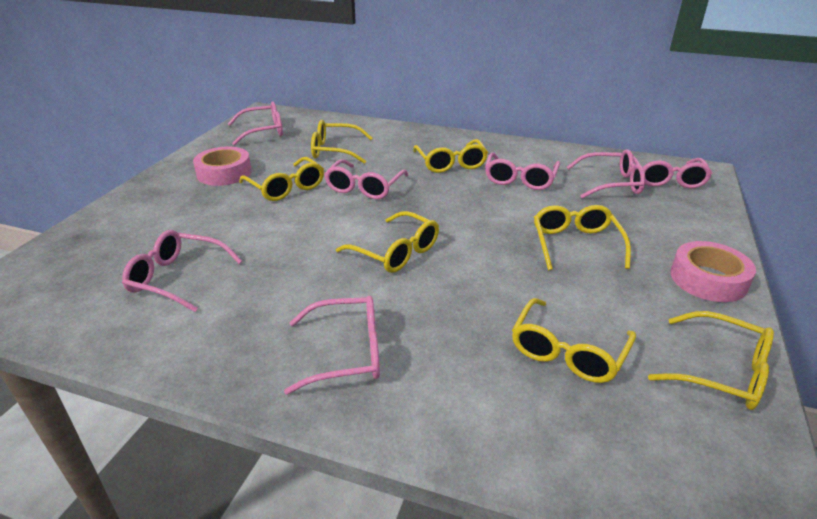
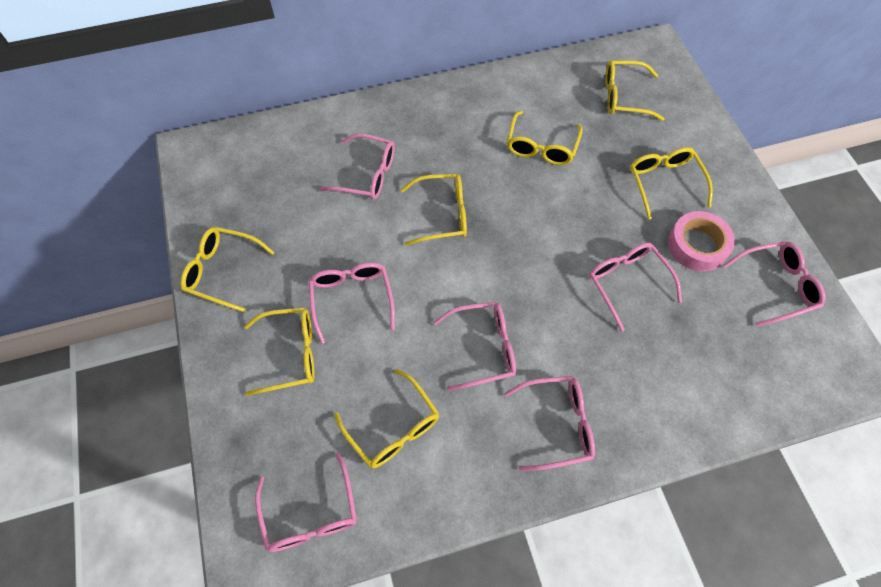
pink tape: [193,147,252,186] [670,241,756,302] = 2 -> [668,211,735,272] = 1

